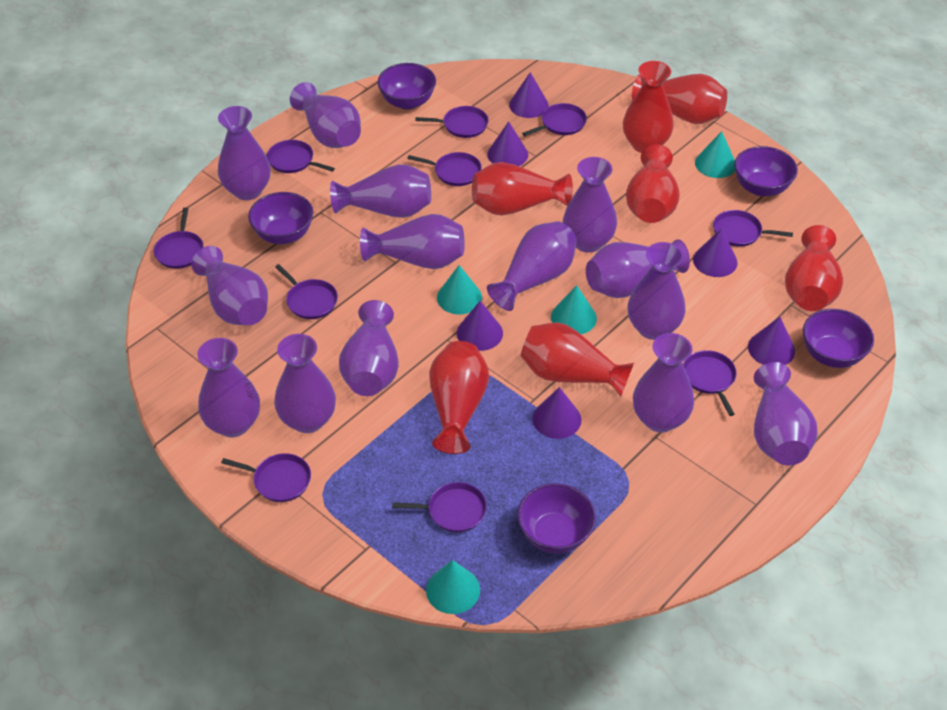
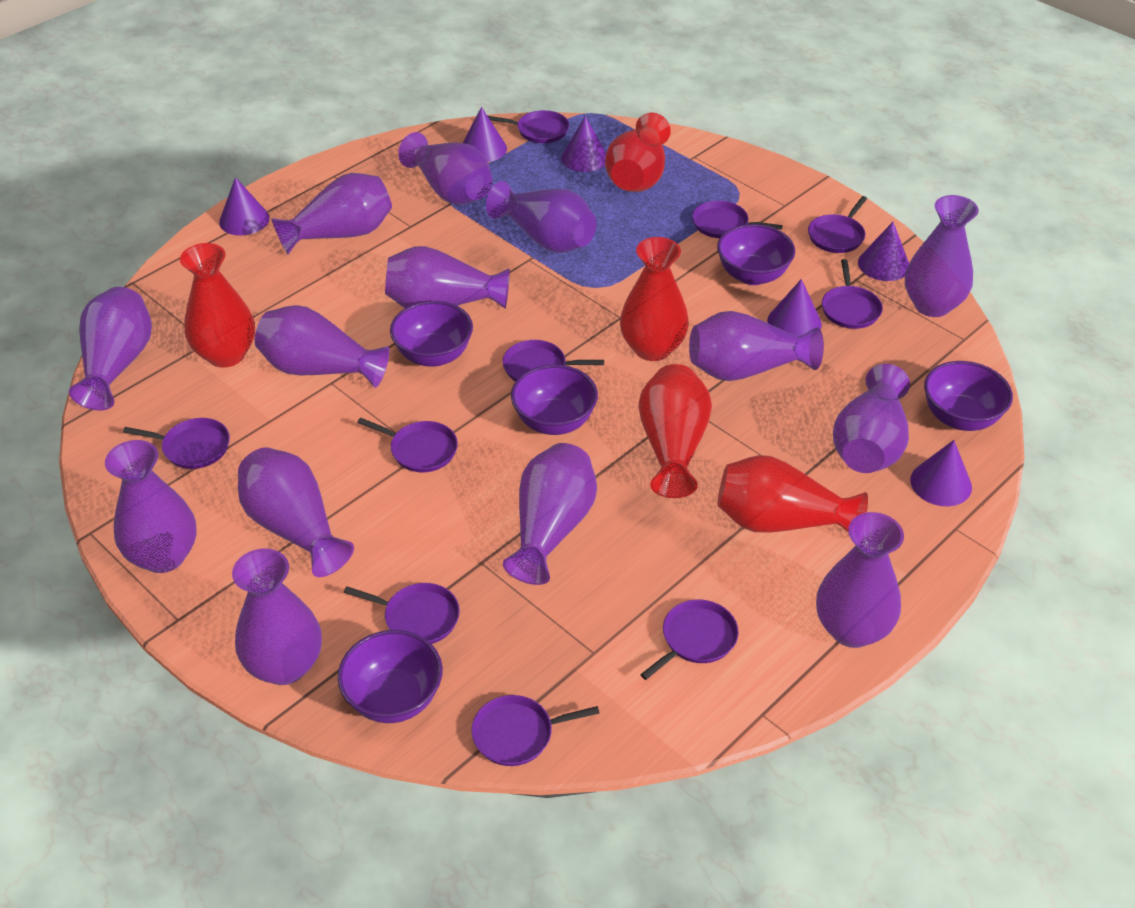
red vase: [429,341,489,454] [472,162,573,216] [521,322,634,397] [623,61,674,153] [626,144,680,223] [632,74,727,124] [785,225,843,311] = 7 -> [180,243,255,368] [605,112,671,192] [620,237,689,361] [638,364,712,498] [717,455,868,533] = 5
turquoise cone: [426,560,480,614] [437,265,482,314] [551,285,597,334] [695,131,735,178] = 4 -> none = 0

